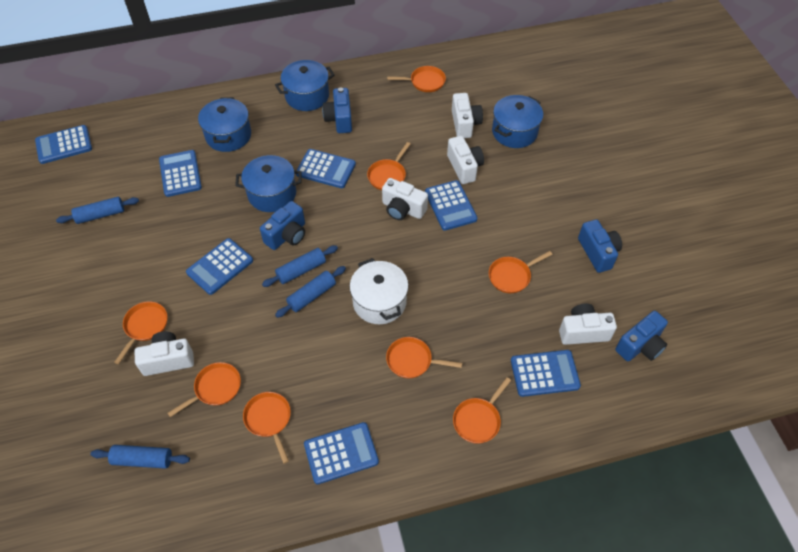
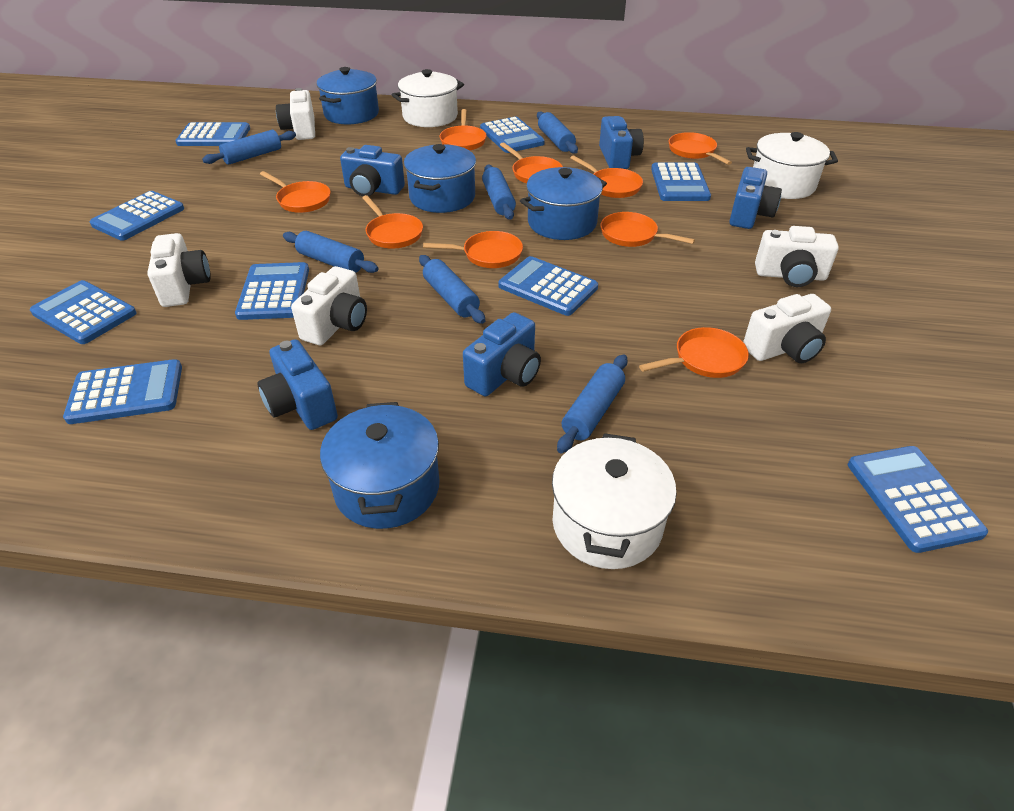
blue calculator: [35,125,92,164] [159,150,202,197] [186,238,253,295] [296,149,356,188] [304,422,379,484] [425,180,477,231] [511,350,581,397] = 7 -> [30,280,136,344] [63,359,182,424] [90,191,184,241] [175,122,250,146] [235,262,309,320] [480,117,545,153] [499,256,598,316] [651,163,711,201] [848,446,988,553] = 9
blue camera: [260,201,305,250] [322,87,352,133] [578,219,622,273] [615,311,668,361] = 4 -> [257,339,338,430] [340,145,405,196] [463,312,541,396] [599,116,644,169] [729,167,782,229] = 5
blue rolling pin: [56,197,139,224] [91,445,190,469] [262,245,338,287] [275,266,346,318] = 4 -> [202,130,296,165] [283,231,379,273] [419,255,485,324] [482,165,516,220] [537,111,578,154] [557,354,628,453] = 6
orange pan: [114,301,167,364] [167,362,241,417] [243,392,291,464] [367,142,410,190] [386,337,462,378] [387,66,446,92] [453,377,511,444] [489,251,552,293] = 8 -> [260,171,331,213] [362,195,423,248] [423,231,523,268] [440,109,487,151] [500,142,563,183] [570,155,643,198] [601,212,695,247] [639,327,749,378] [669,132,732,165] = 9
white pot: [350,258,409,324] = 1 -> [391,69,464,127] [552,433,677,569] [746,132,838,199] = 3

